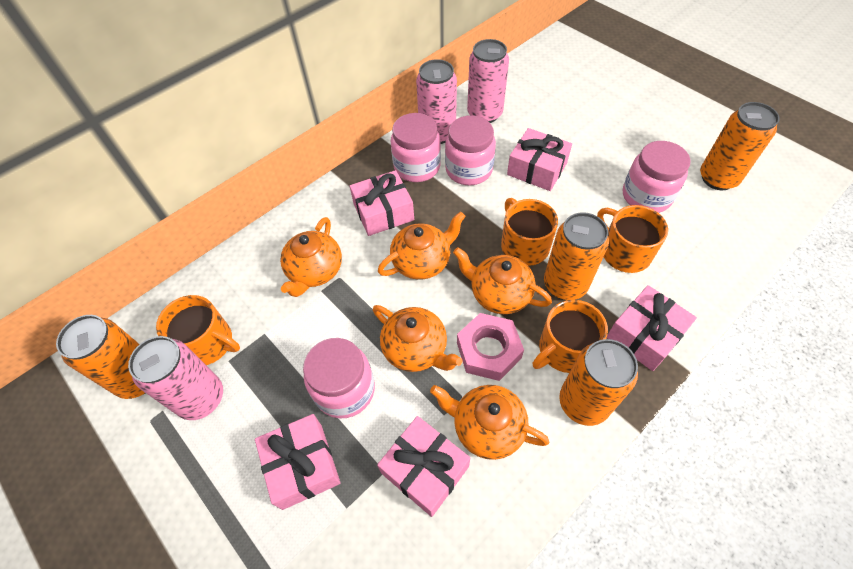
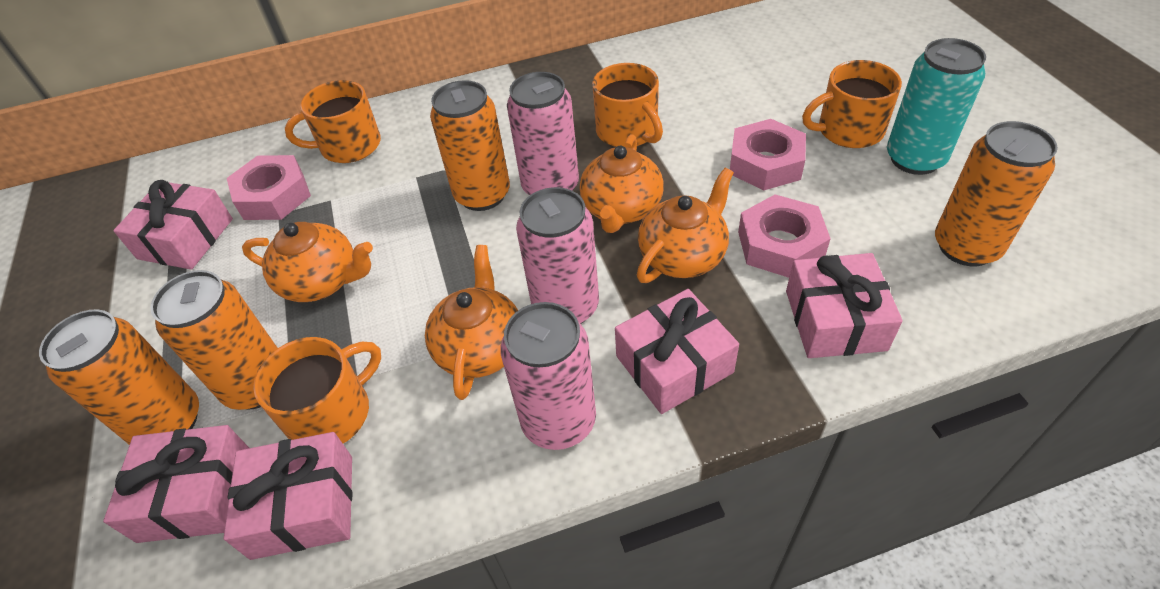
orange teapot: [280,217,342,297] [373,305,463,372] [378,212,466,280] [430,385,549,460] [453,247,552,314] = 5 -> [242,222,373,302] [425,245,518,400] [580,134,664,233] [637,168,734,283] = 4
pink jar: [303,338,375,418] [391,113,441,182] [445,115,496,185] [623,141,690,213] = 4 -> none = 0
pink nut: [457,313,524,381] = 1 -> [227,155,311,220] [730,119,806,190] [738,194,831,278] = 3
turquoise can: none = 0 -> [887,38,986,175] = 1

